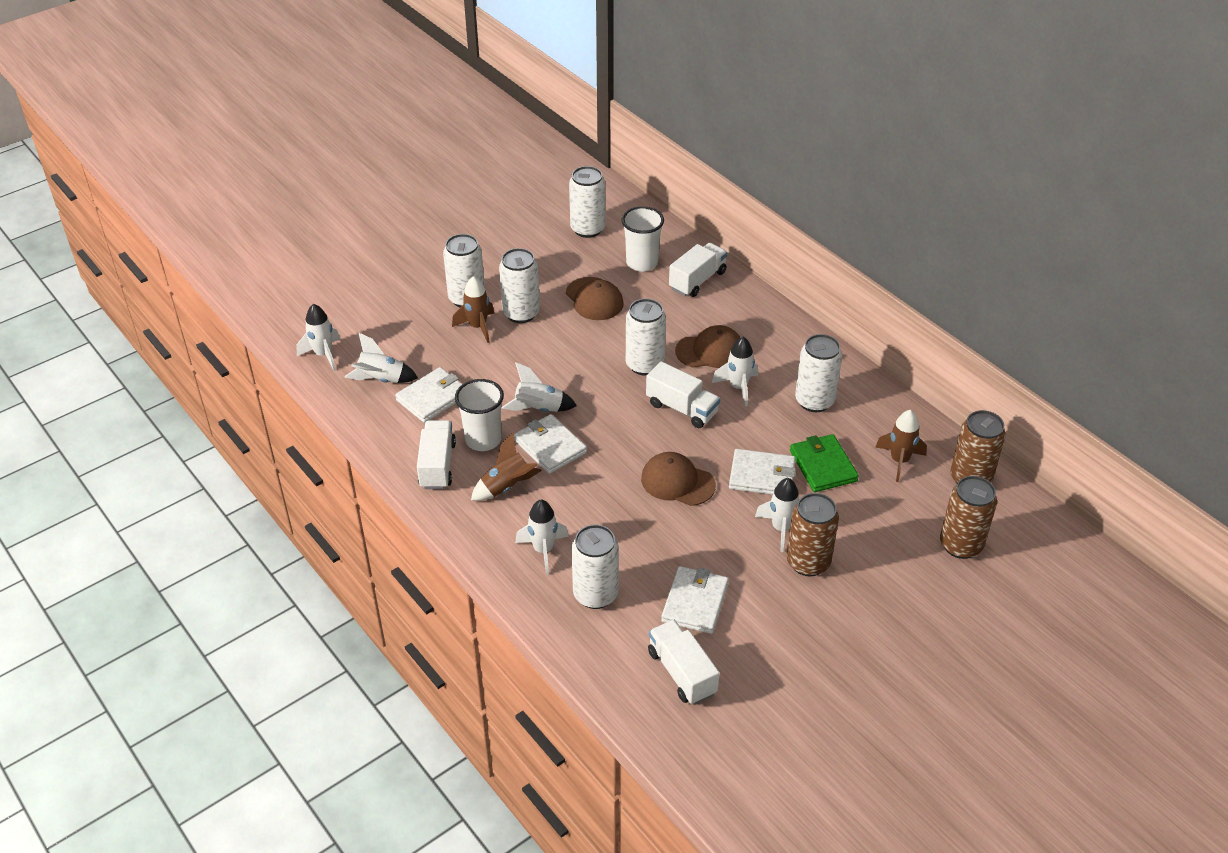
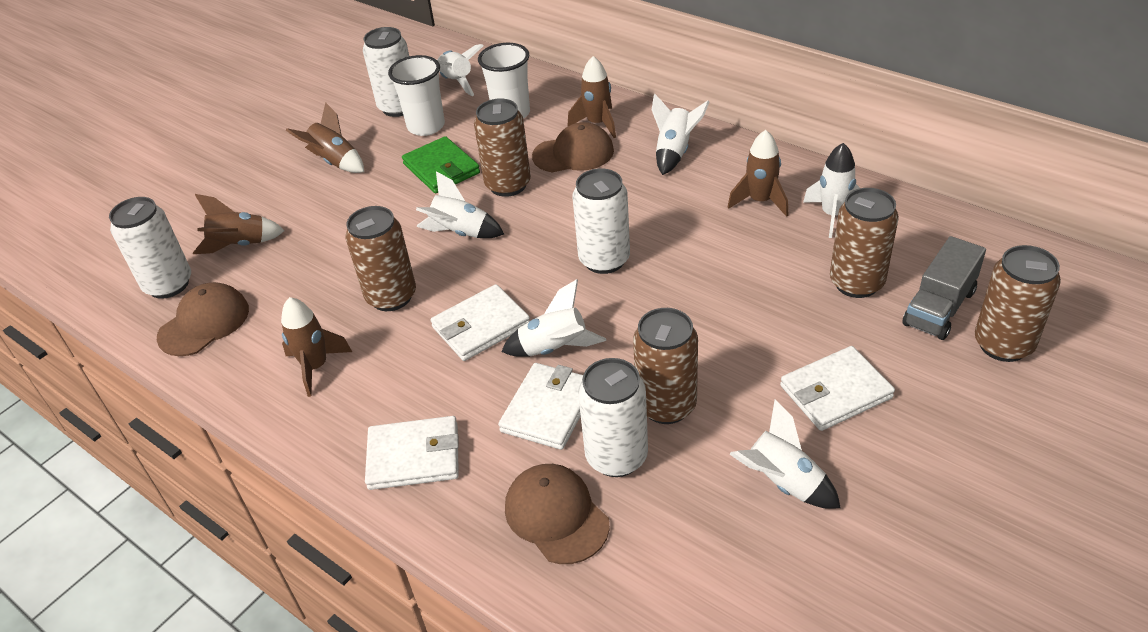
brown can: [787,493,839,576] [940,476,997,559] [950,410,1006,484] = 3 -> [345,206,416,311] [474,98,531,197] [633,308,698,424] [830,188,899,298] [975,245,1061,362] = 5
brown rocket: [452,276,494,343] [471,432,542,501] [875,410,927,482] = 3 -> [193,194,285,254] [281,297,352,397] [286,102,364,173] [567,56,616,138] [728,130,788,217] = 5
grey truck: none = 0 -> [902,236,986,340] = 1
white can: [443,234,485,307] [499,248,540,323] [569,166,605,238] [572,524,619,609] [626,299,666,376] [795,334,842,412] = 6 -> [109,197,191,299] [363,27,409,117] [572,168,630,274] [578,358,648,477] = 4
white truck: [417,420,456,489] [646,361,720,428] [648,620,720,705] [669,243,727,297] = 4 -> none = 0

